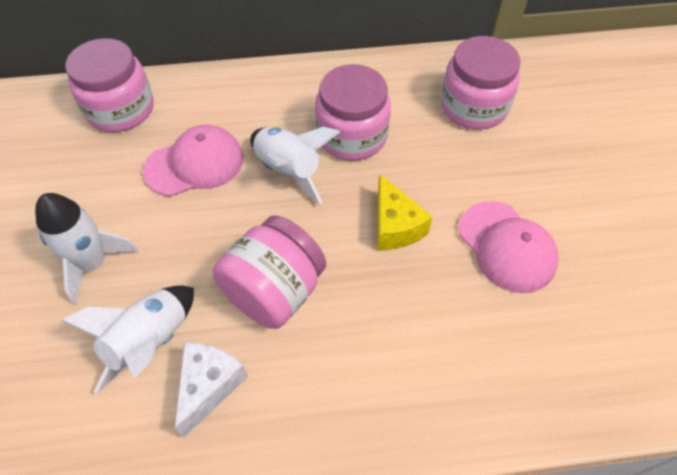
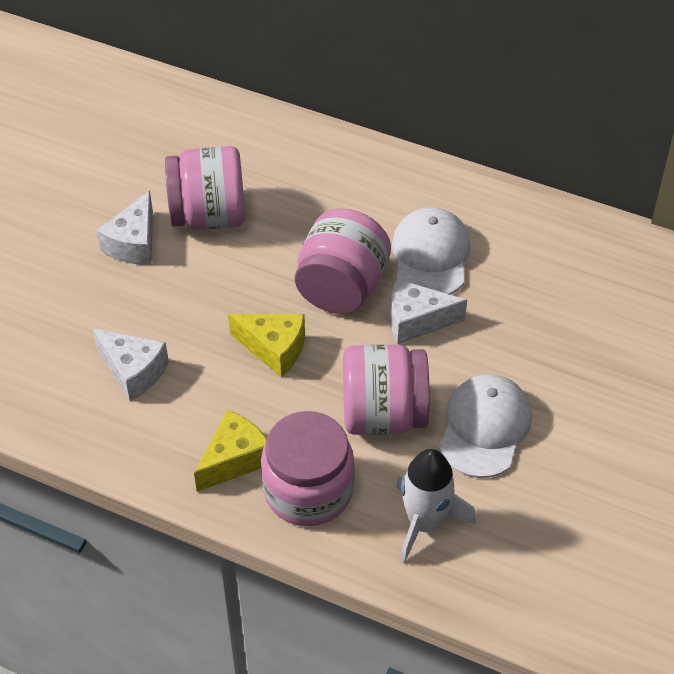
pink cap: [143,125,243,197] [458,201,559,293] = 2 -> none = 0
white cap: none = 0 -> [392,207,471,295] [439,374,532,478] = 2
white cheese: [175,342,248,438] = 1 -> [92,328,169,401] [97,191,153,265] [391,279,467,344] = 3
white rocket: [35,193,138,304] [61,285,194,394] [250,127,340,205] = 3 -> [396,449,476,564] = 1
yellow cheese: [378,174,432,250] = 1 -> [194,410,267,492] [228,314,305,377] = 2

